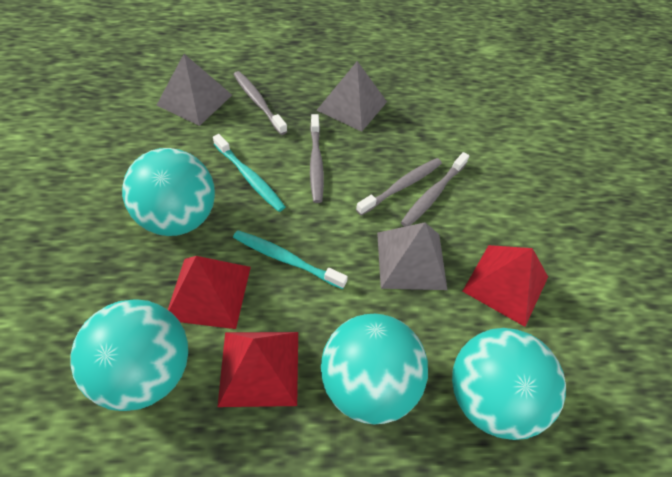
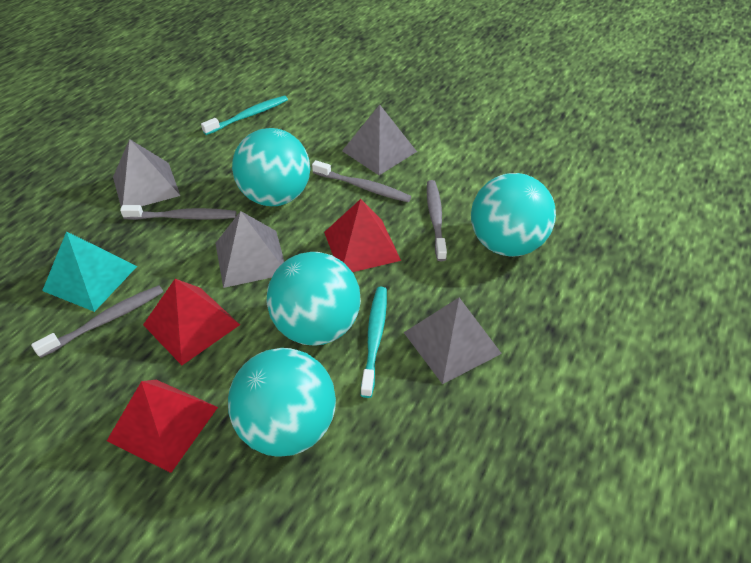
grey pyramid: [157,54,232,126] [317,61,387,132] [377,222,447,290] = 3 -> [113,139,180,207] [215,211,285,288] [342,105,417,175] [404,298,502,384] = 4
turquoise pyramid: none = 0 -> [42,231,137,312] = 1

